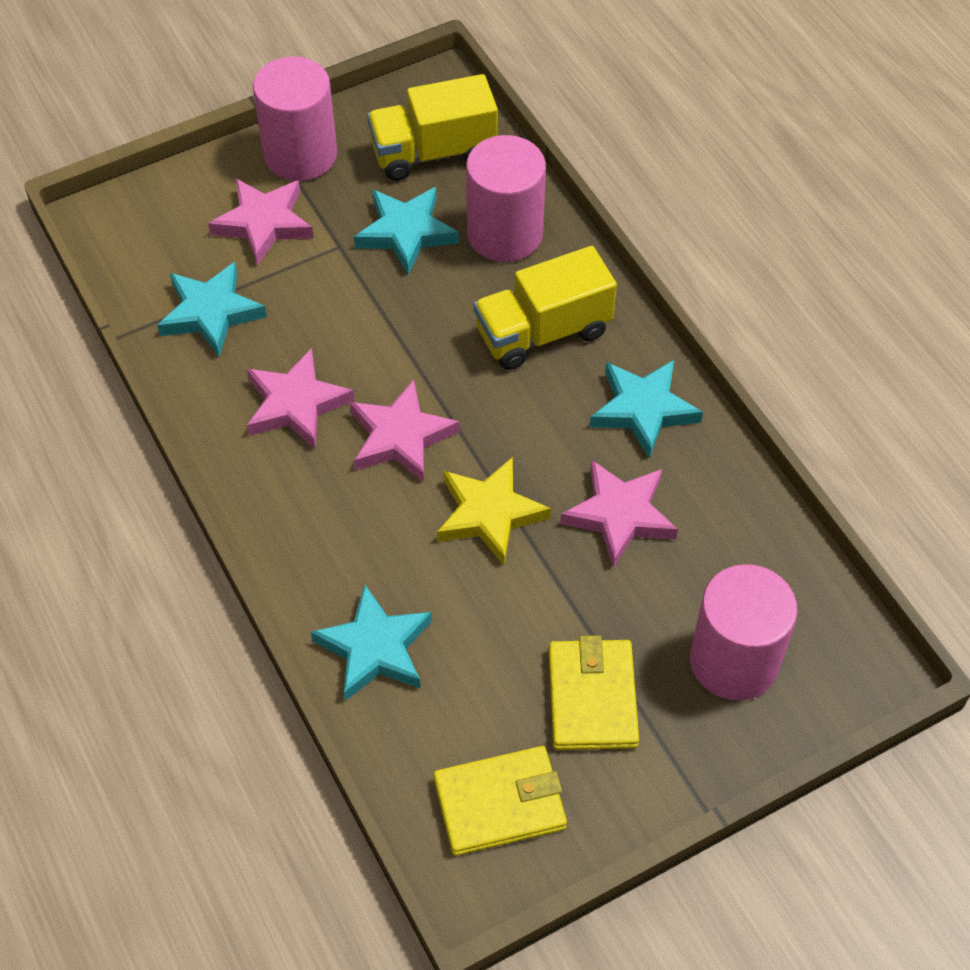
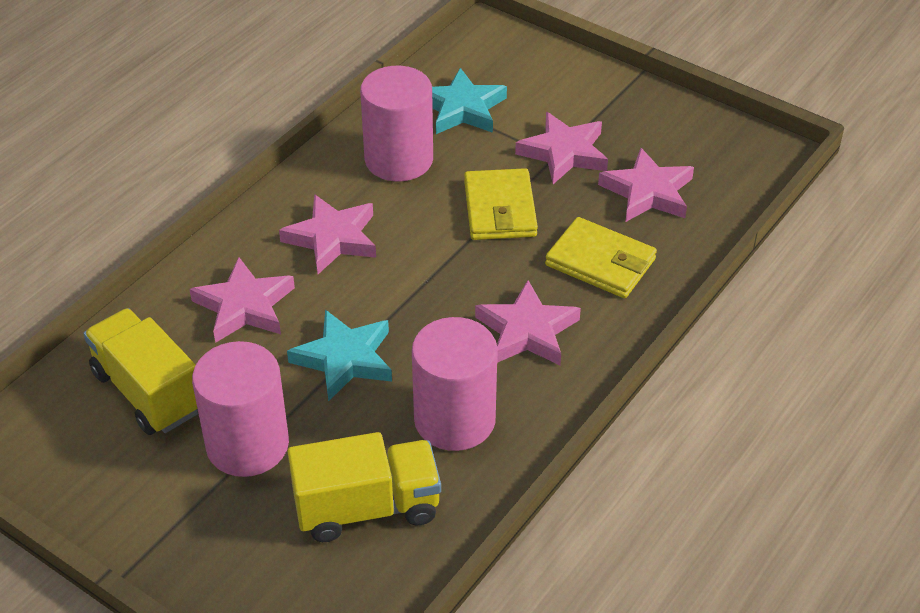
pink star: [208,179,314,266] [247,348,355,450] [350,380,460,483] [560,460,678,568] = 4 -> [189,257,295,343] [279,194,376,274] [475,280,581,365] [515,112,608,184] [598,148,694,222] = 5
turquoise star: [157,262,267,357] [311,584,432,701] [354,187,459,275] [590,360,703,459] = 4 -> [287,309,392,401] [432,68,507,134] = 2
yellow star: [437,457,551,565] = 1 -> none = 0

